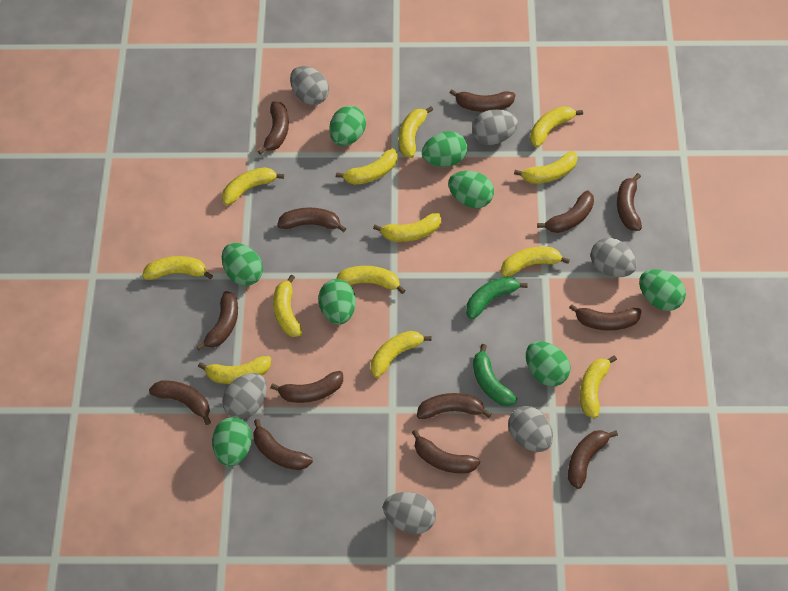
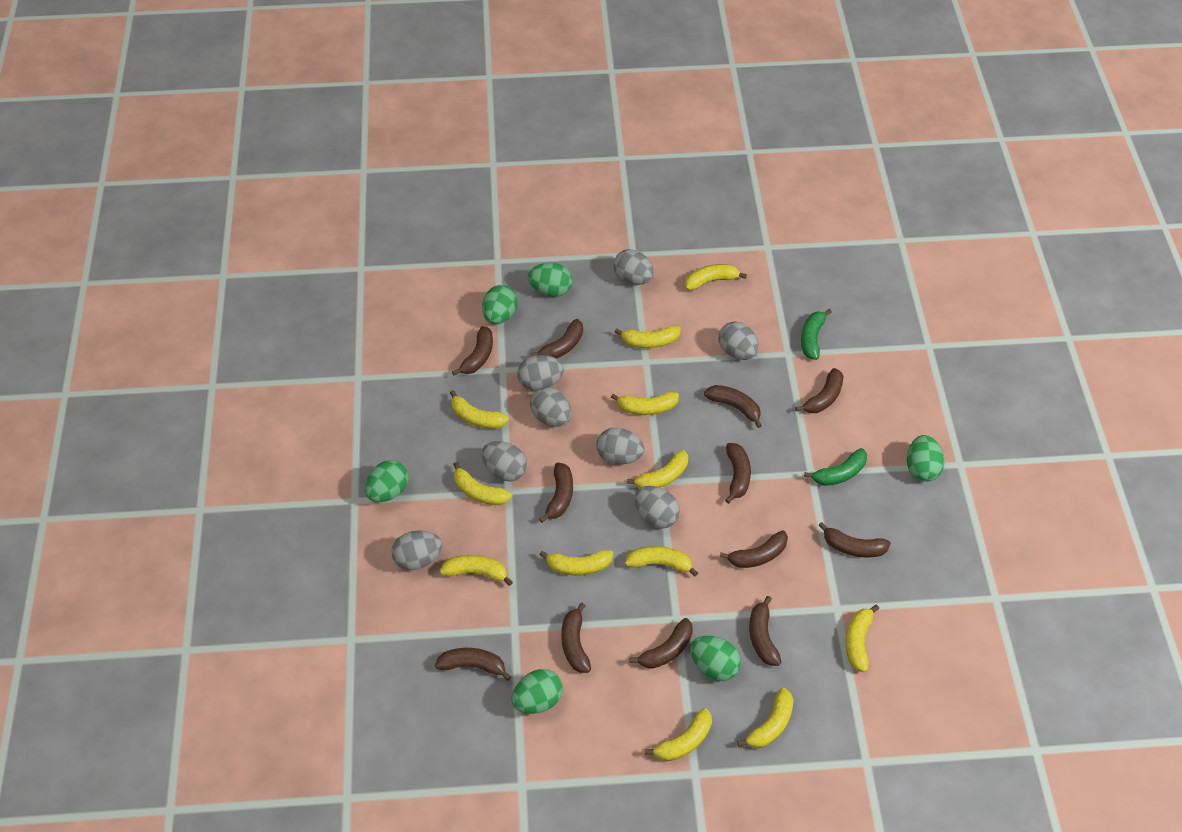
brown banana: [149,381,211,425] [196,291,238,350] [253,419,313,470] [258,101,289,155] [271,371,343,403] [277,207,347,232] [412,429,480,474] [417,393,492,419] [450,89,515,112] [537,191,594,233] [568,430,618,489] [569,304,642,331] [617,173,642,231] = 13 -> [435,648,511,681] [452,326,493,376] [530,319,583,359] [539,463,573,523] [561,603,591,673] [629,618,693,669] [704,385,762,428] [720,530,788,568] [725,443,751,504] [749,596,781,666] [795,368,844,413] [819,522,891,558] = 12
green egg: [212,417,252,467] [222,243,263,286] [318,279,356,325] [329,106,366,146] [422,131,467,167] [448,171,494,208] [526,341,570,386] [639,269,686,311] = 8 -> [365,460,409,502] [482,285,518,324] [512,669,563,714] [528,263,572,297] [690,636,741,681] [907,435,944,482] = 6
grey egg: [222,373,267,419] [290,66,329,105] [383,492,436,534] [472,109,518,145] [508,406,553,452] [591,238,637,277] = 6 -> [391,531,442,570] [482,441,527,482] [517,355,564,391] [530,387,571,427] [596,428,645,464] [613,249,654,285] [634,486,680,528] [719,322,759,360] = 8
yellow banana: [142,256,213,280] [198,356,271,384] [222,167,284,205] [273,275,303,337] [336,149,398,185] [336,266,406,294] [371,331,432,378] [373,213,441,242] [399,106,433,158] [501,247,570,277] [514,151,578,184] [530,106,583,147] [580,355,617,418] = 13 -> [440,555,513,586] [450,390,509,429] [453,462,512,505] [539,550,613,576] [611,392,679,415] [615,325,681,348] [625,546,698,577] [627,450,688,488] [645,708,712,761] [685,264,747,291] [737,688,793,748] [846,604,879,672] = 12

